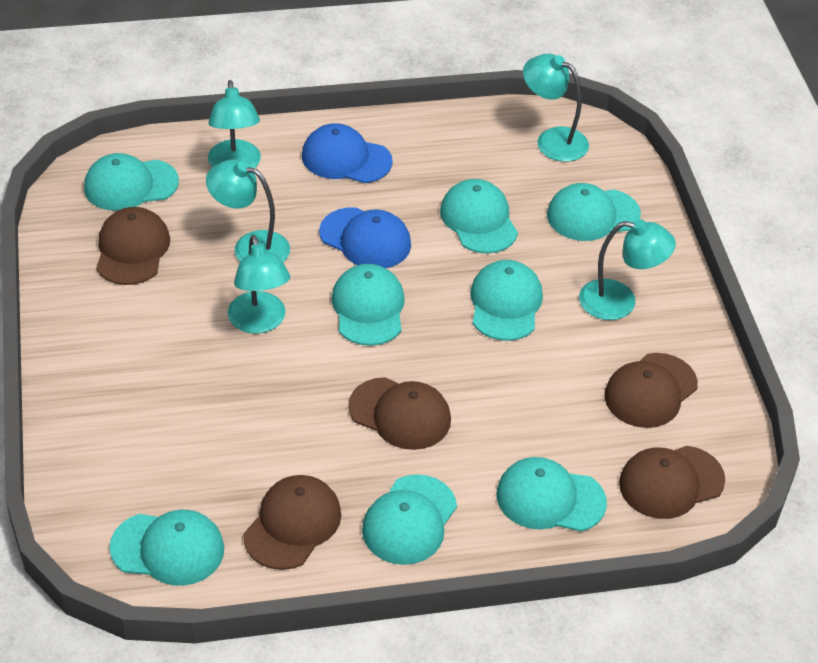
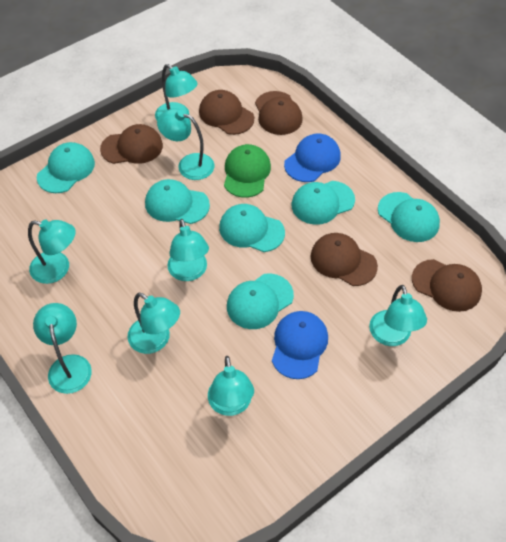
green cap: none = 0 -> [224,144,271,198] = 1
turquoise cap: [84,153,179,211] [109,510,224,586] [331,264,405,346] [362,474,457,565] [440,179,518,253] [470,260,543,341] [496,457,607,532] [547,183,641,241] = 8 -> [37,142,95,193] [145,179,210,224] [219,204,285,252] [227,273,294,329] [291,181,355,225] [378,192,440,242] = 6
turquoise lamp: [206,159,290,262] [208,80,261,168] [228,235,290,334] [523,54,589,162] [579,219,676,320] = 5 -> [28,220,76,284] [33,303,92,394] [127,293,180,354] [155,64,198,120] [157,108,214,180] [167,219,209,281] [208,356,254,416] [369,285,427,346] = 8

